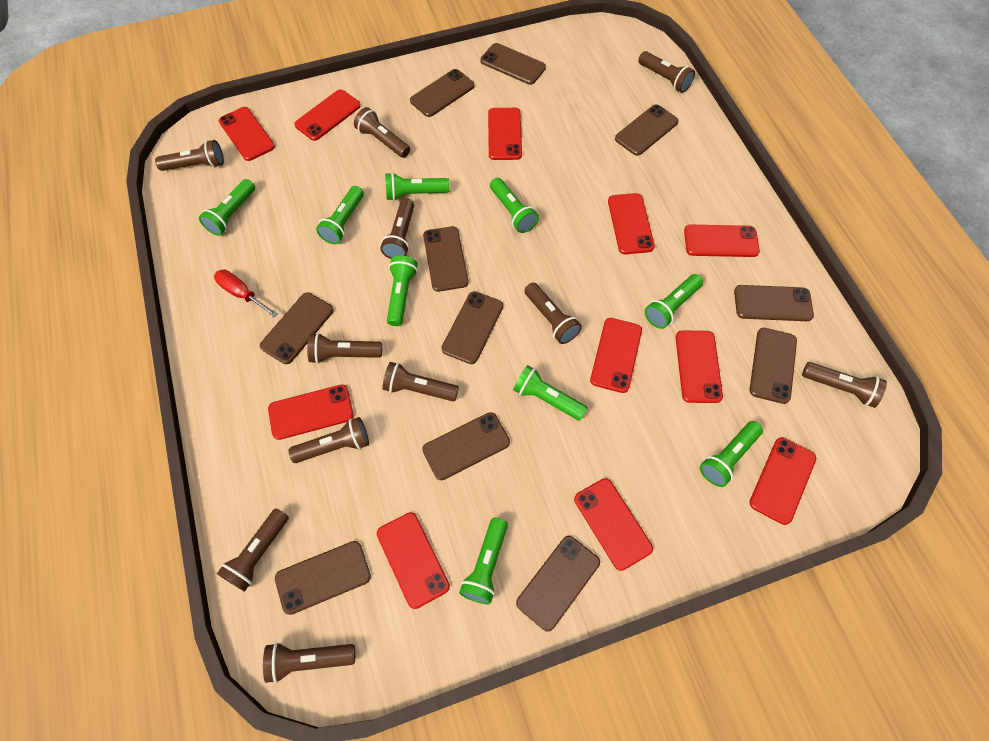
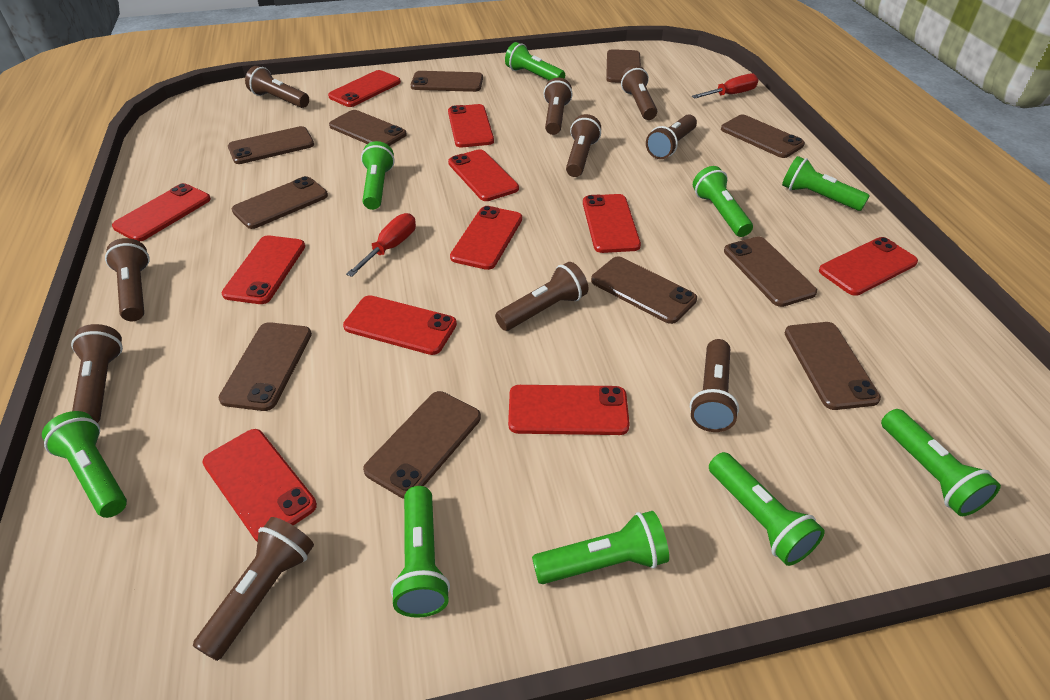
brown flashlight: [155,140,224,171] [217,508,289,592] [263,642,355,683] [289,417,369,463] [307,333,382,364] [354,107,410,158] [380,198,414,259] [382,362,459,401] [524,283,582,344] [638,51,695,93] [802,362,887,408] = 11 -> [71,324,123,423] [105,238,150,321] [193,517,314,661] [245,66,309,108] [495,262,588,331] [543,78,573,135] [566,114,601,177] [620,65,657,120] [646,114,697,159] [690,339,739,432] = 10
red screwdriver: [214,269,278,318] = 1 -> [346,213,416,277] [692,74,758,99] = 2

